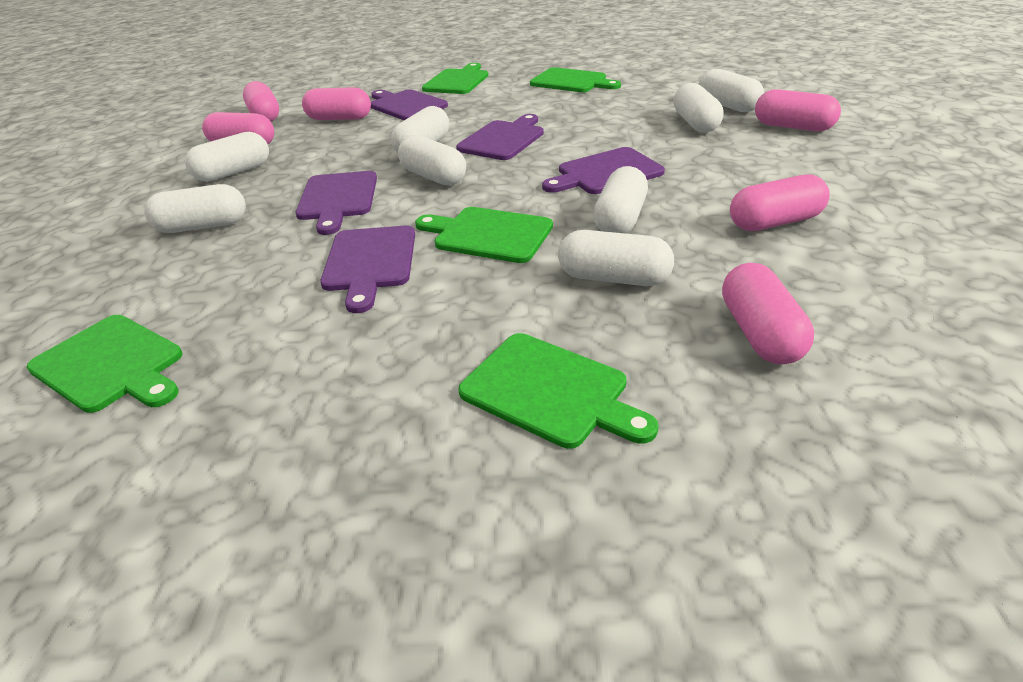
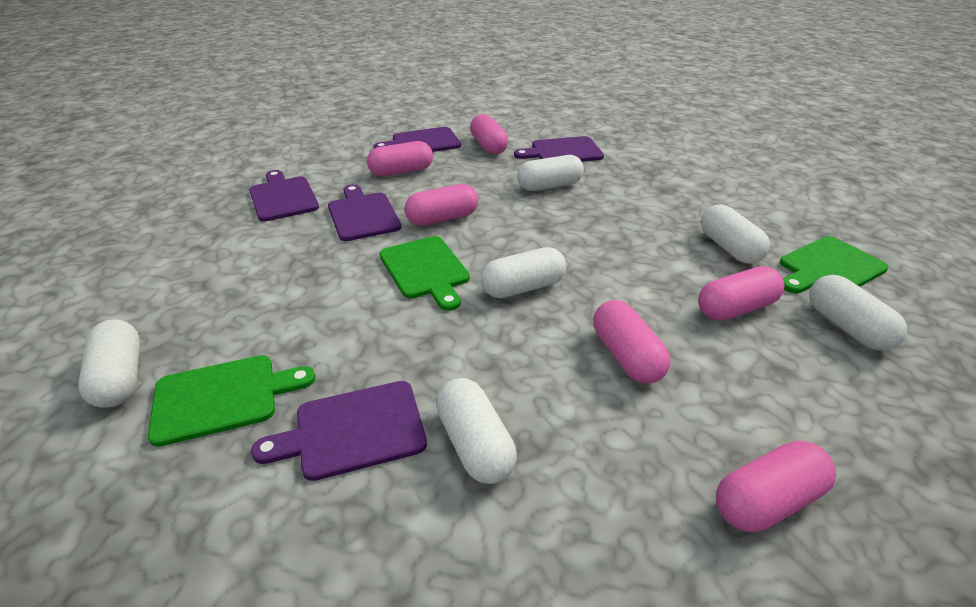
green cutting board: [27,315,182,413] [415,207,553,263] [422,63,488,94] [458,333,659,449] [530,67,621,92] = 5 -> [148,355,315,447] [380,236,470,311] [780,236,889,293] = 3
white capsule: [144,184,246,233] [185,132,269,182] [391,106,449,153] [398,135,466,186] [558,230,674,286] [593,166,648,234] [673,83,724,133] [699,69,764,112] = 8 -> [78,319,140,408] [436,378,517,484] [481,247,566,298] [517,155,584,191] [701,205,770,264] [809,275,907,351] = 6

